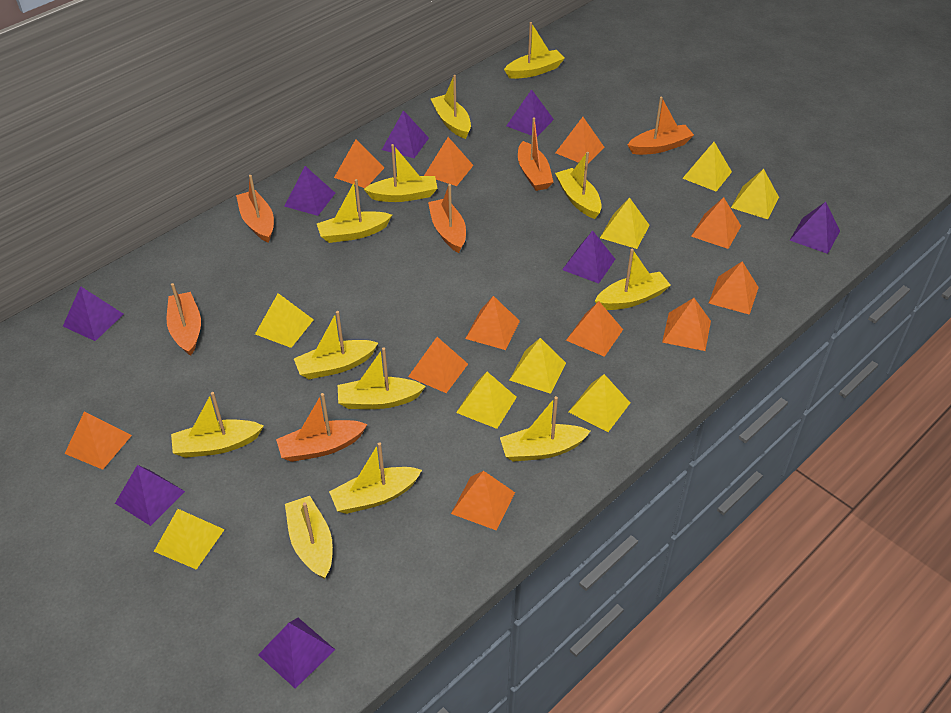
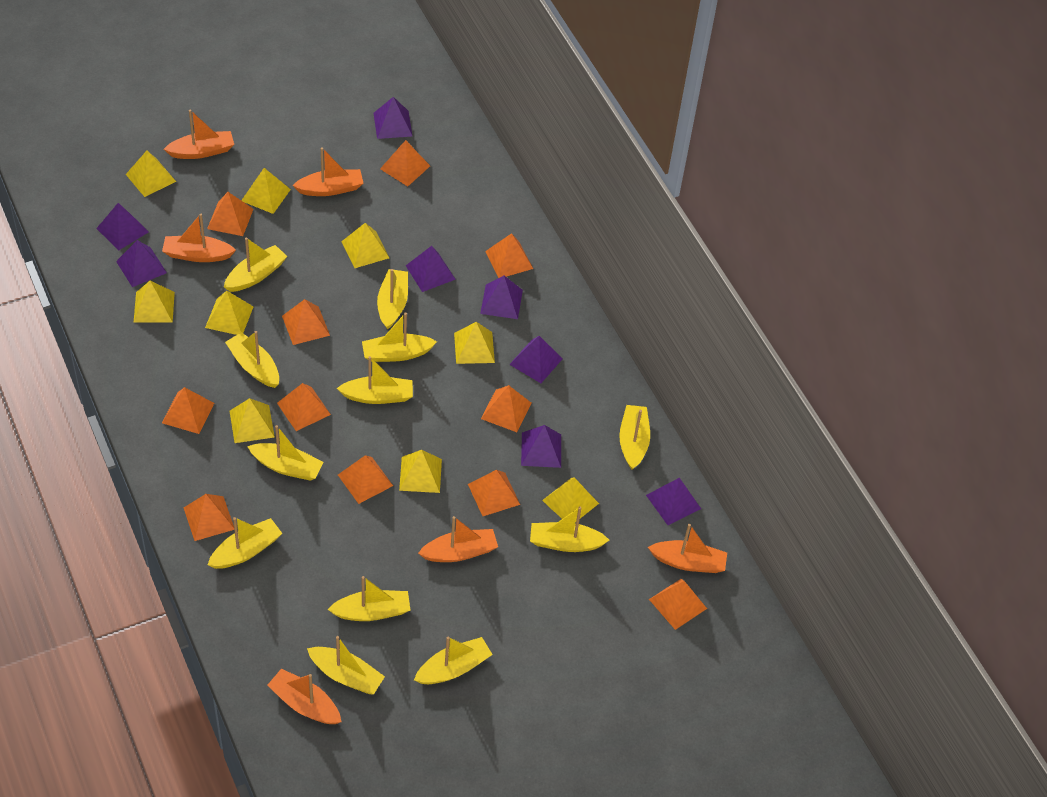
yellow pyramid: [154,509,225,570] [255,293,314,348] [456,372,517,429] [510,338,566,394] [569,374,630,432] [600,197,650,249] [682,142,732,191] [731,169,779,219] = 8 -> [126,151,176,197] [134,280,175,323] [205,291,253,335] [229,398,275,443] [241,168,291,214] [341,223,389,268] [399,450,442,493] [454,322,495,364] [542,477,599,522] = 9

